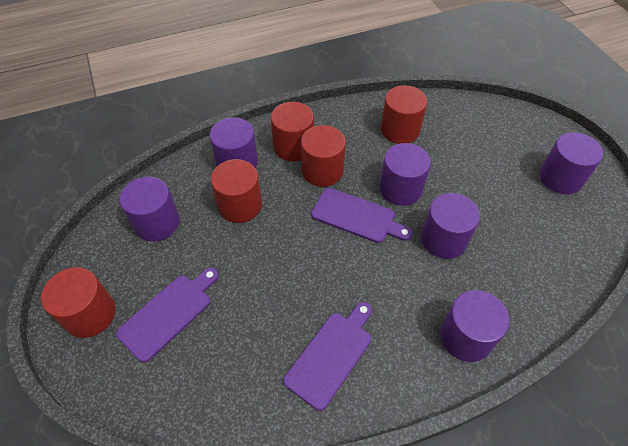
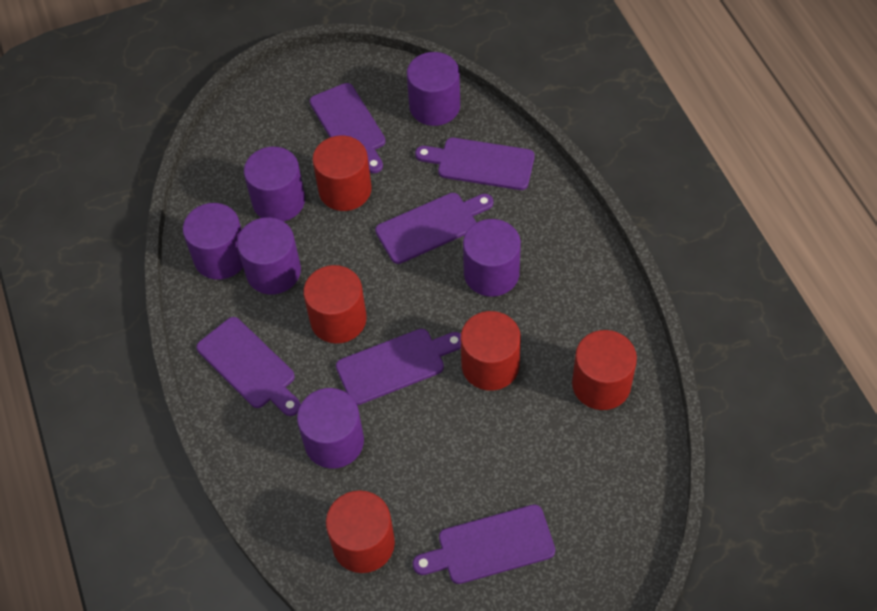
purple cutting board: [116,267,219,363] [283,302,372,411] [311,188,413,243] = 3 -> [196,317,301,416] [310,83,386,173] [336,329,461,405] [375,193,493,264] [413,504,555,584] [415,138,535,190] = 6

